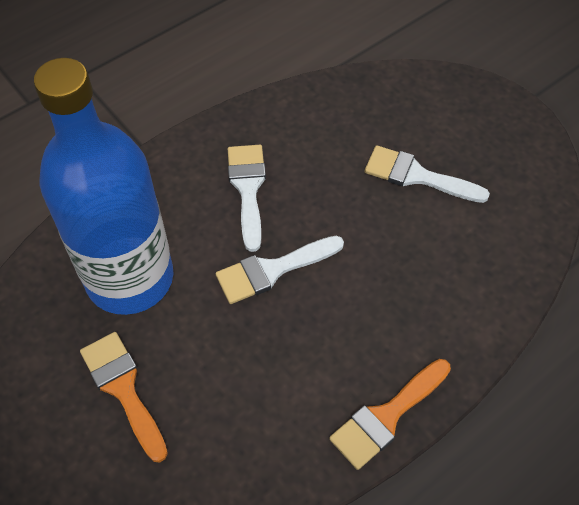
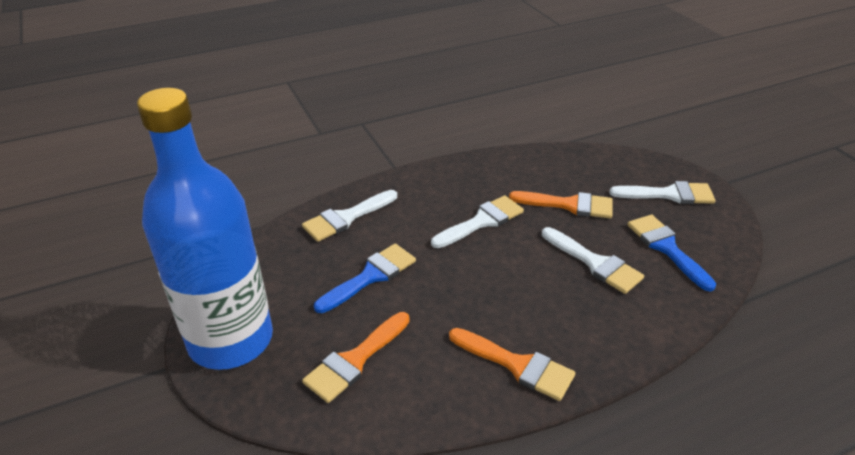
blue brush: none = 0 -> [314,244,416,313] [628,215,716,292] = 2
orange brush: [80,332,168,463] [329,359,451,470] = 2 -> [302,312,410,403] [449,328,575,401] [509,191,613,218] = 3
white brush: [216,236,344,304] [228,145,266,252] [365,145,490,203] = 3 -> [302,190,397,242] [431,195,524,248] [542,227,644,294] [609,181,715,204] = 4

